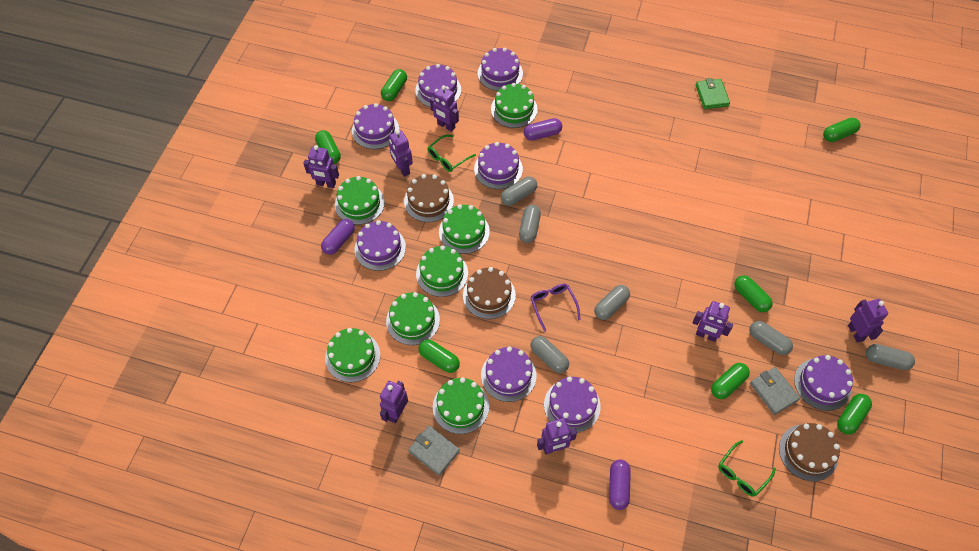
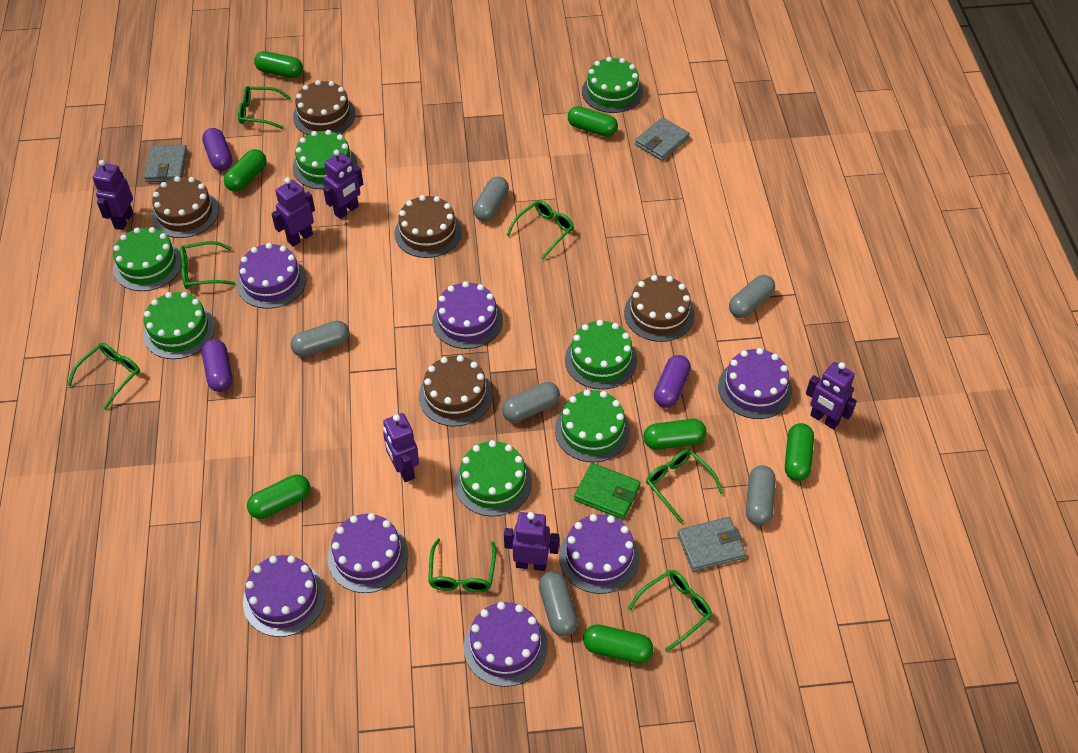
brown cake: [404,174,454,222] [463,267,516,319] [779,423,840,482] = 3 -> [152,176,219,238] [293,80,355,135] [395,195,462,258] [419,355,492,426] [624,275,695,342] = 5
green glasses: [427,135,476,172] [718,440,776,497] = 2 -> [68,343,140,410] [180,241,235,289] [238,86,291,129] [428,539,496,592] [506,200,574,259] [628,570,712,652] [646,449,723,523] = 7
grey wallet: [408,426,460,476] [750,367,800,415] = 2 -> [144,145,188,182] [635,117,690,161] [678,517,746,572] = 3
purple cake: [352,103,399,149] [355,220,406,271] [415,64,461,107] [474,142,523,189] [478,48,523,91] [481,347,537,402] [544,377,601,433] [794,355,853,411] = 8 -> [237,243,307,309] [243,555,326,637] [328,513,408,593] [432,281,503,349] [464,602,548,687] [559,514,640,594] [718,348,792,419] = 7
purple glasses: [530,284,581,332] = 1 -> none = 0
purple robot: [303,145,339,188] [380,381,408,423] [389,130,413,177] [430,85,459,132] [537,418,577,454] [693,301,733,342] [848,299,888,343] = 7 -> [93,160,133,230] [271,178,315,247] [323,150,363,219] [383,413,419,482] [504,512,559,571] [806,362,857,430] = 6

